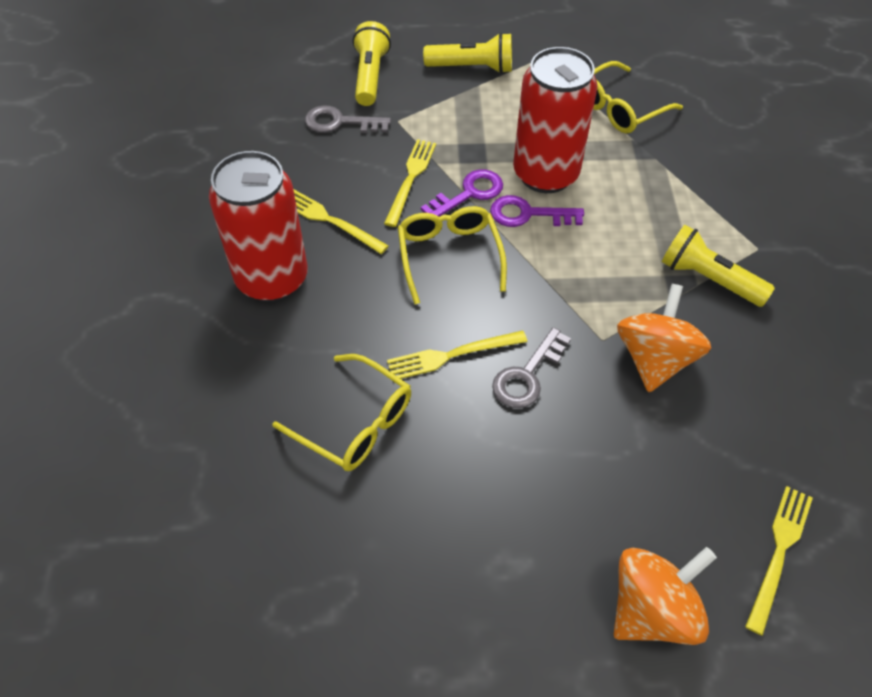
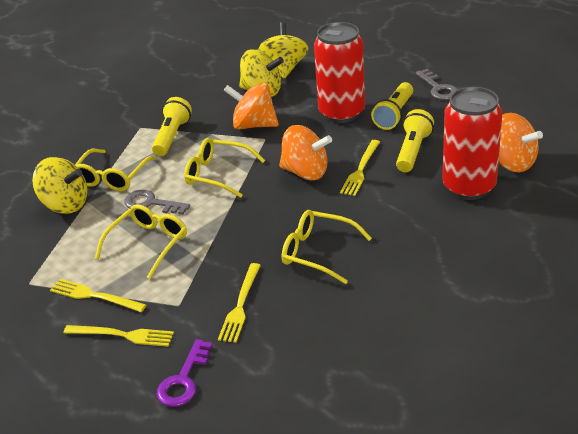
orange spinning top: [614,547,717,645] [617,284,711,392] = 2 -> [224,83,279,130] [279,125,332,180] [499,113,543,172] = 3
purple key: [421,169,503,217] [490,195,584,227] = 2 -> [157,339,212,407] = 1
yellow glasses: [272,354,411,471] [398,206,507,304] [593,61,683,133] = 3 -> [75,149,156,191] [95,204,187,279] [184,138,265,198] [282,210,372,284] = 4
yellow spinning top: none = 0 -> [32,157,87,214] [239,49,284,97] [258,22,308,79] = 3

